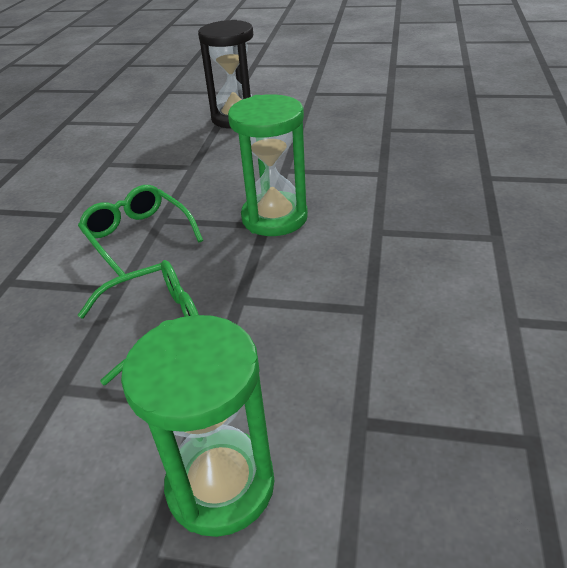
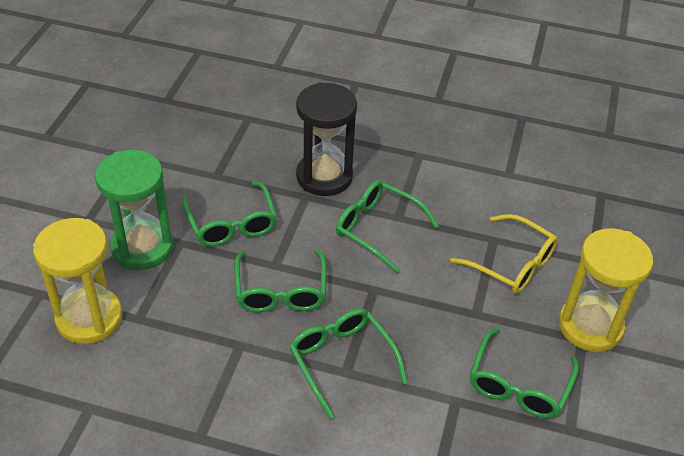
green glasses: [78,185,203,276] [78,260,199,385] = 2 -> [182,181,277,246] [234,249,326,312] [289,309,407,419] [336,180,438,273] [470,327,579,419] = 5
green hourglass: [121,315,275,537] [228,94,308,236] = 2 -> [95,150,173,270] = 1
yellow glasses: none = 0 -> [450,214,558,294] = 1
yellow hourglass: none = 0 -> [33,218,123,344] [559,228,653,352] = 2

